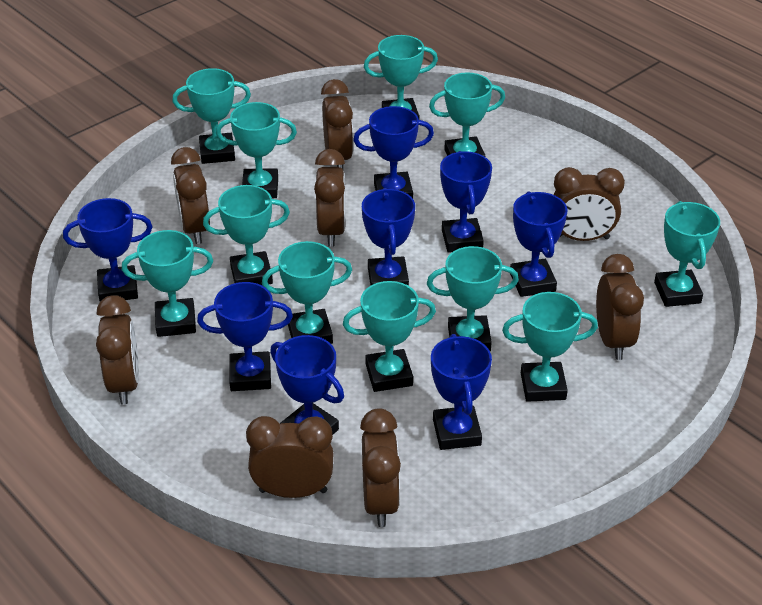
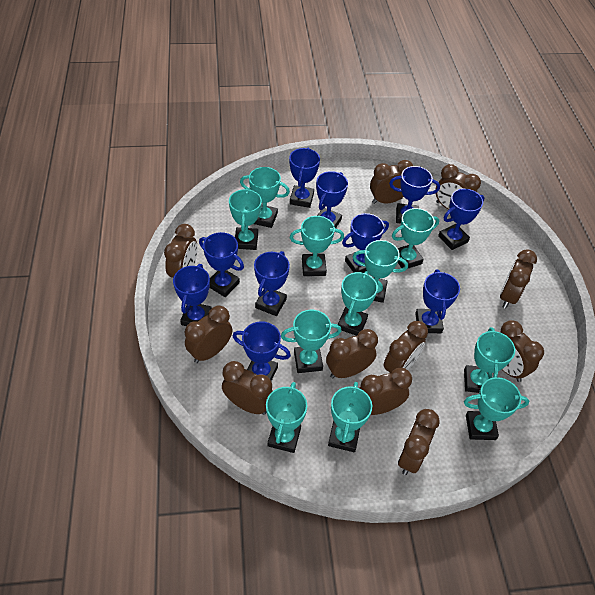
blue trophy: [63,198,152,301] [197,282,293,391] [270,335,344,435] [353,106,434,198] [362,188,415,286] [431,334,492,450] [440,151,492,253] [510,191,567,297] = 8 -> [173,264,211,326] [199,232,244,297] [233,321,291,381] [254,251,290,316] [289,148,320,208] [316,171,348,228] [342,213,389,273] [389,166,440,224] [415,270,460,333] [438,189,484,250] = 10
brown clock: [96,295,139,405] [171,147,210,244] [246,416,334,498] [314,149,345,247] [321,79,353,169] [360,408,401,527] [553,167,625,241] [596,254,644,360] = 8 -> [164,224,198,278] [184,306,232,363] [222,361,273,415] [326,329,378,378] [360,368,412,415] [370,160,413,204] [383,321,428,373] [398,409,440,475] [435,164,481,210] [500,249,537,309] [501,320,544,382] = 11

